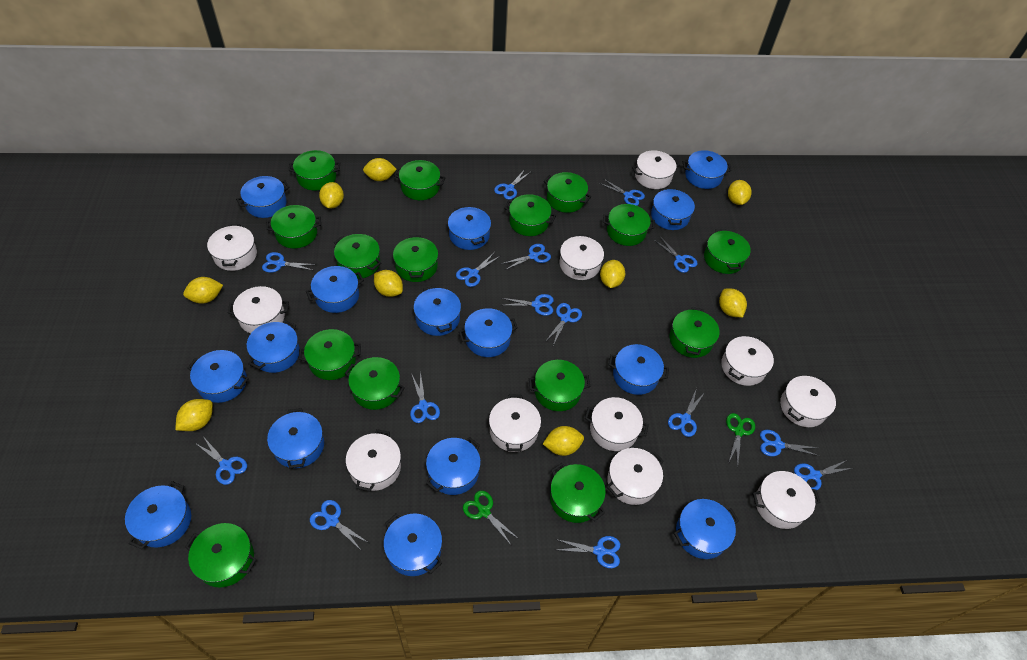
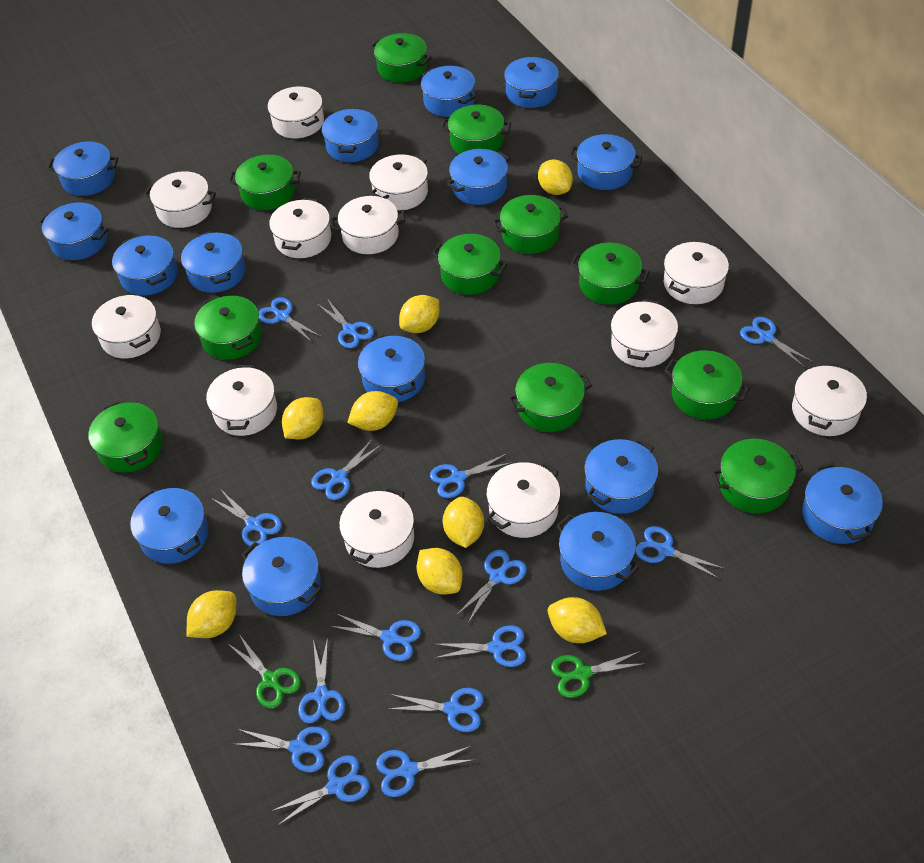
green pot: [185,523,256,587] [266,205,321,248] [288,150,340,191] [299,329,361,380] [334,234,381,279] [345,357,405,410] [393,235,438,282] [394,160,445,200] [504,194,556,236] [529,360,590,411] [544,172,591,213] [550,463,606,523] [603,204,655,246] [670,307,720,358] [704,229,751,274] = 15 -> [88,401,163,473] [194,296,262,360] [229,155,301,210] [371,33,431,83] [432,234,507,295] [441,105,511,154] [493,195,568,254] [508,363,592,432] [571,243,650,305] [665,350,750,419] [711,439,803,513] = 11
white pot: [207,224,257,271] [228,286,289,334] [346,429,401,491] [489,394,541,452] [560,234,604,280] [585,397,649,451] [607,448,664,505] [632,150,680,189] [721,336,774,386] [753,471,821,529] [780,376,836,427] = 11 -> [92,295,161,358] [144,171,216,228] [206,365,277,436] [268,87,324,138] [269,198,331,258] [331,196,406,254] [339,487,414,568] [369,154,428,210] [486,462,561,538] [611,299,678,367] [664,242,729,304] [792,363,867,436] = 12
yellow lemon: [175,399,213,431] [183,277,223,304] [319,182,344,208] [363,158,397,181] [374,270,403,297] [543,426,584,456] [600,260,625,288] [719,288,747,318] [728,180,752,205] = 9 -> [187,590,236,638] [282,397,324,439] [347,391,398,431] [399,295,439,333] [417,548,463,595] [443,496,484,548] [538,160,573,195] [548,597,607,643] = 8

